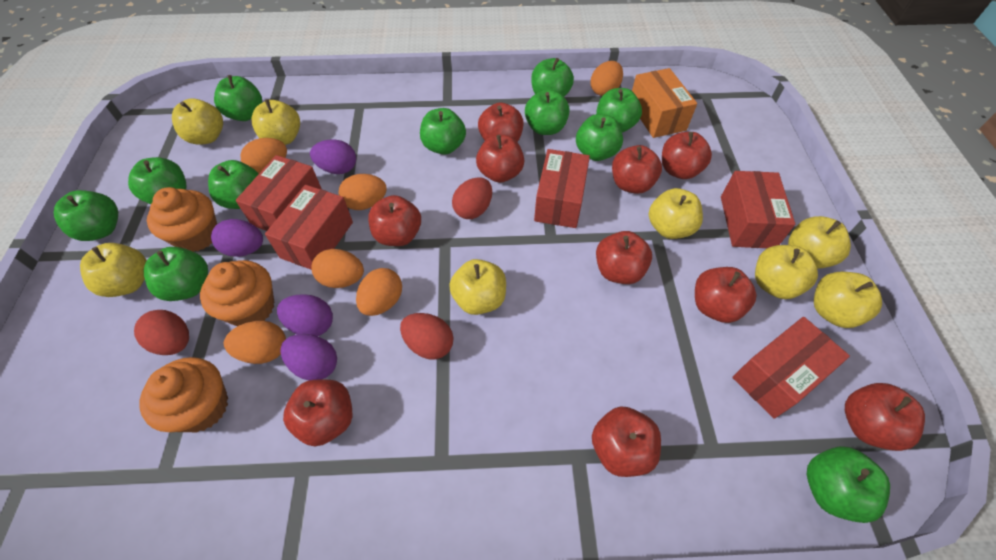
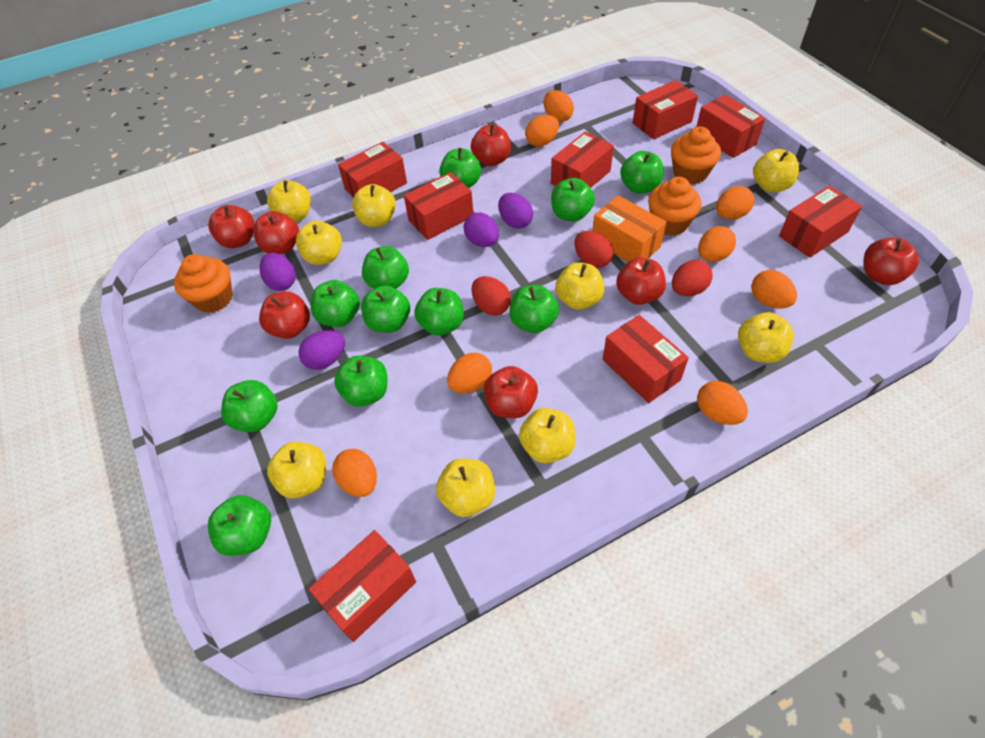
orange egg: [224,321,286,364] [240,138,287,173] [311,249,364,288] [339,174,387,210] [356,268,402,316] [591,61,623,96] = 6 -> [332,449,377,497] [447,353,492,393] [525,115,559,147] [544,90,574,122] [697,381,748,425] [698,226,736,262] [716,186,755,220] [752,270,797,309] = 8
red apple: [283,380,352,446] [368,195,421,246] [476,135,524,183] [478,102,523,142] [592,406,661,477] [596,231,652,284] [612,145,662,194] [662,132,712,179] [695,267,756,323] [845,383,925,451] = 10 -> [208,205,255,248] [253,211,299,254] [259,291,310,339] [471,124,511,166] [484,366,538,418] [616,257,666,305] [864,238,919,285] = 7
red box: [236,155,321,231] [265,185,353,269] [534,149,590,228] [721,171,795,248] [732,317,850,419] = 5 -> [308,530,416,642] [338,142,407,198] [404,172,473,240] [551,132,614,188] [603,315,689,403] [633,80,698,139] [696,94,765,158] [779,186,862,258] = 8
yellow apple: [80,243,147,297] [172,98,223,145] [251,99,300,145] [449,259,506,315] [649,188,703,239] [755,245,818,299] [788,216,851,269] [814,272,882,328] = 8 -> [267,180,311,222] [267,442,326,498] [296,221,342,265] [352,184,396,227] [436,458,495,517] [519,408,576,463] [555,262,604,310] [738,312,794,363] [753,149,799,192] = 9

